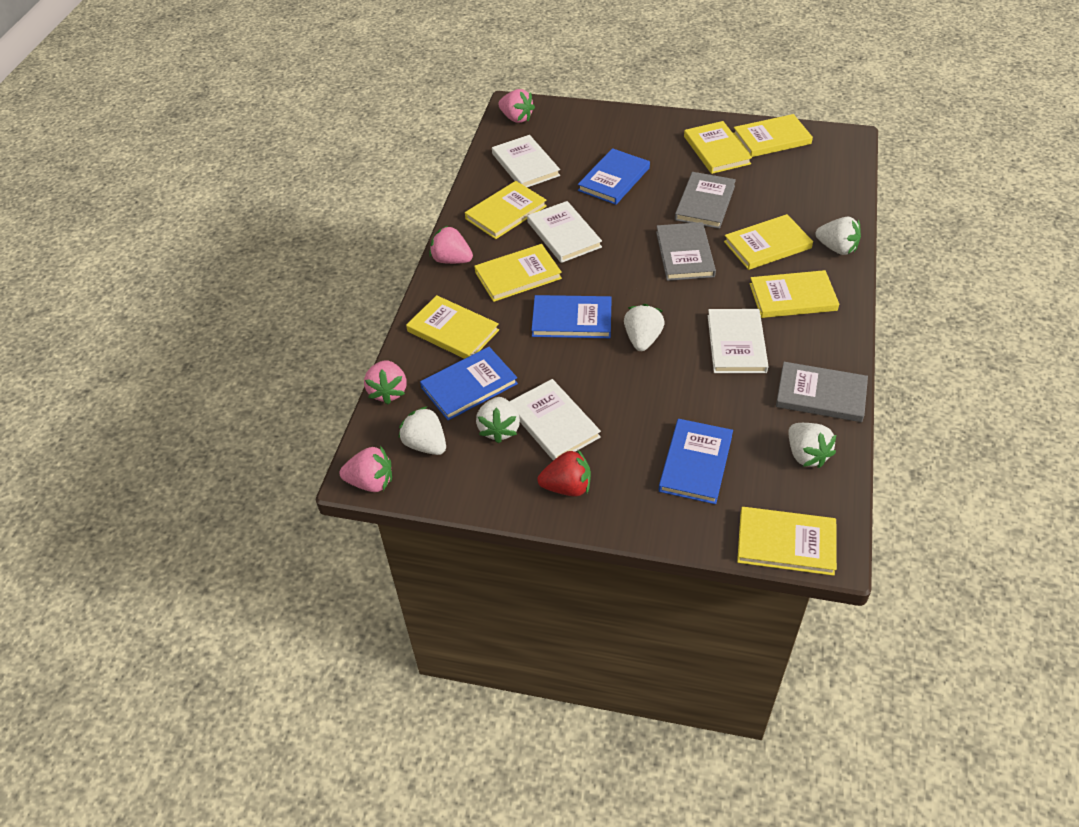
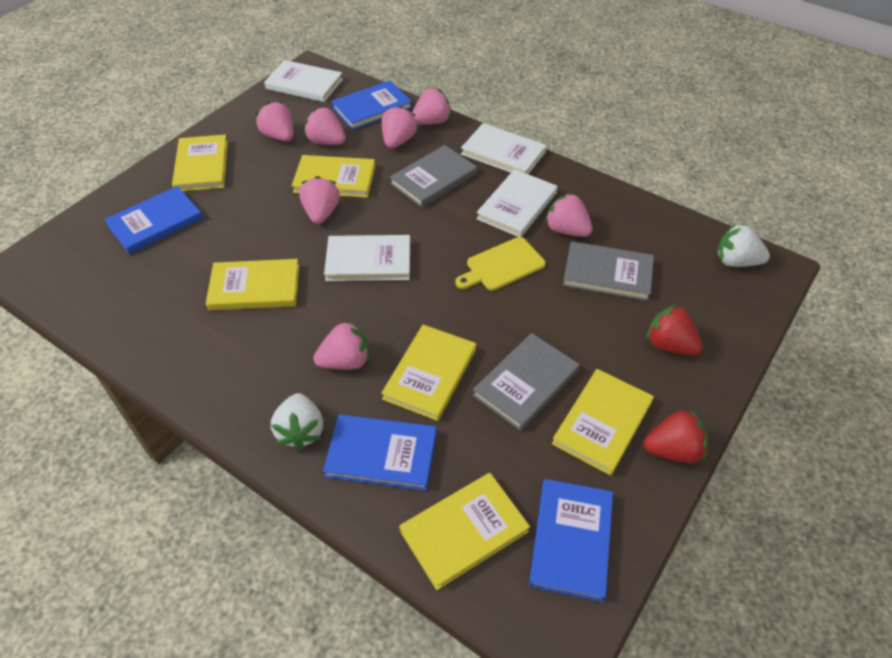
pink strawberry: [339,447,392,492] [364,360,406,405] [429,226,473,264] [498,89,535,123] = 4 -> [255,101,293,141] [299,176,340,224] [304,107,346,145] [313,320,369,369] [382,105,418,148] [412,88,452,125] [545,193,593,237] = 7
red strawberry: [537,450,591,497] = 1 -> [644,409,708,463] [647,304,703,356] = 2
white strawberry: [398,406,446,455] [476,397,520,443] [624,304,665,351] [788,423,836,468] [815,217,861,255] = 5 -> [271,393,323,450] [717,223,770,267] = 2
yellow book: [406,295,499,359] [465,181,547,239] [474,244,562,302] [684,121,752,174] [724,214,813,270] [733,114,813,157] [737,507,837,576] [750,270,839,318] = 8 -> [172,134,228,191] [206,259,299,310] [292,155,375,198] [381,325,476,421] [399,473,530,590] [552,369,654,476] = 6
yellow cutting board: none = 0 -> [455,237,546,291] = 1

